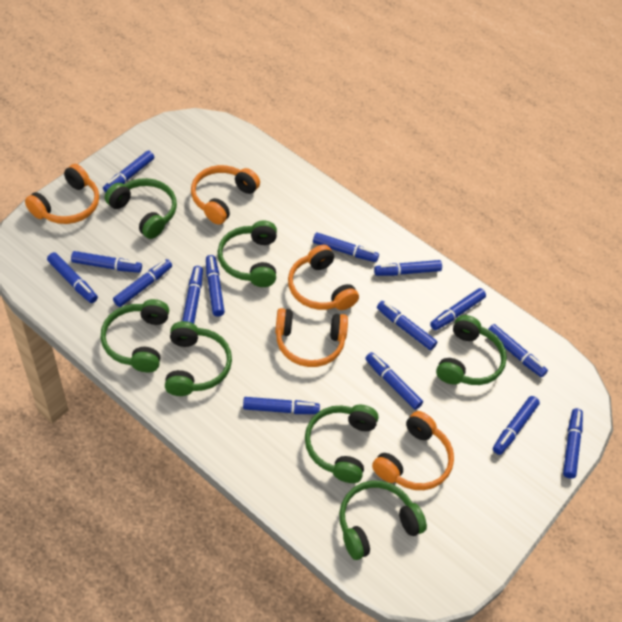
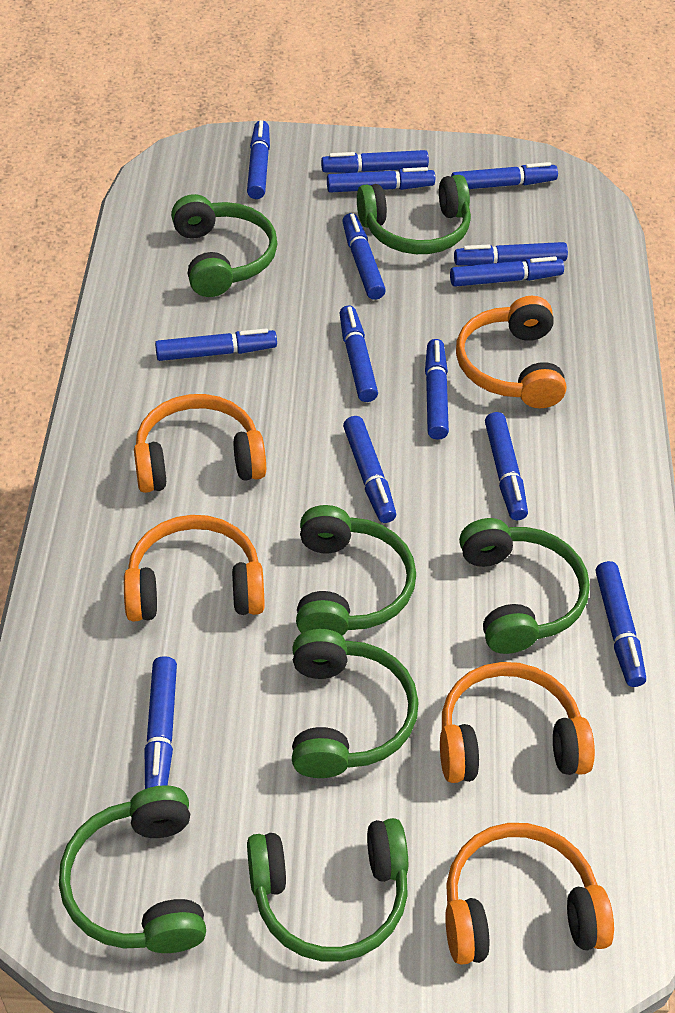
blue marker: [47,252,98,303] [71,251,142,273] [103,151,154,193] [113,259,172,307] [182,266,203,324] [206,255,225,317] [243,397,320,414] [313,232,379,262] [365,352,423,410] [374,260,442,276] [377,301,437,350] [430,288,486,330] [488,324,548,377] [493,396,540,455] [563,408,583,479] = 15 -> [145,656,177,789] [155,328,277,361] [247,120,270,199] [321,150,429,173] [327,167,435,193] [340,306,378,402] [342,213,386,300] [343,416,396,523] [425,339,449,440] [450,256,564,287] [451,162,558,189] [454,242,568,266] [485,412,528,520] [596,561,646,687] = 14

